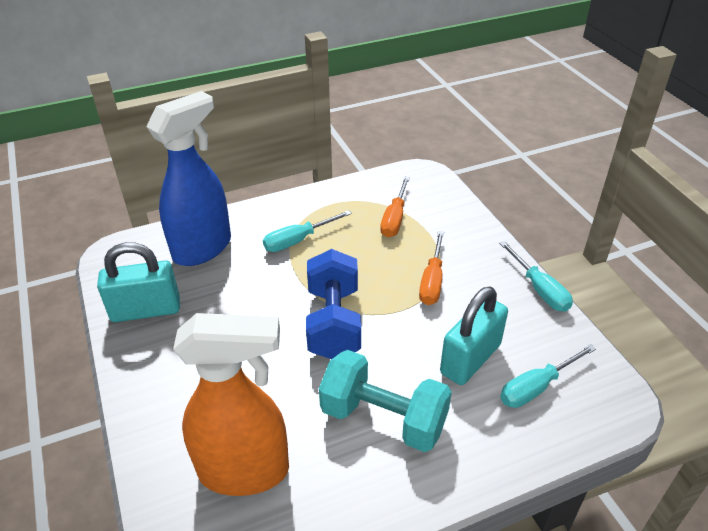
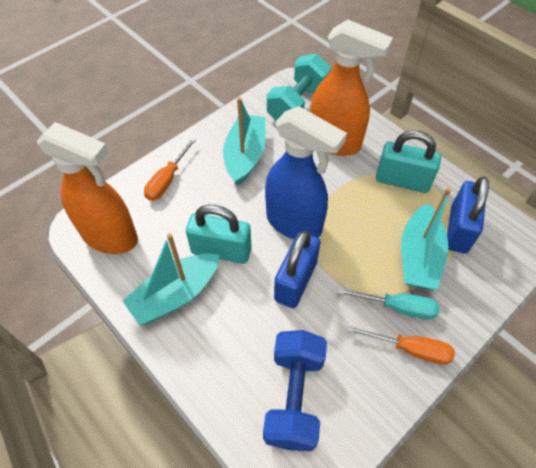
blue padlock: none = 0 -> [274,231,321,308] [447,176,489,254] = 2
orange spray bottle: [173,313,289,496] = 1 -> [37,122,138,254] [310,20,393,156] = 2
turquoise boat: none = 0 -> [123,233,220,326] [223,97,265,186] [401,188,451,290] = 3
turquoise screwdriver: [263,210,352,252] [499,241,573,312] [500,344,596,408] = 3 -> [337,288,440,319] = 1

